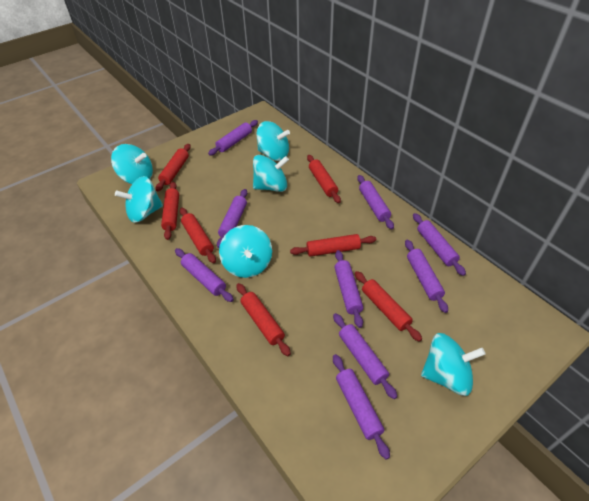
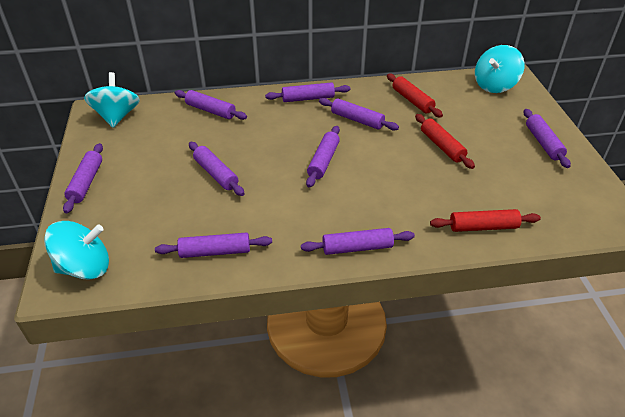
red rolling pin: [156,144,191,191] [161,182,179,240] [180,208,216,263] [236,283,291,356] [290,234,376,257] [307,155,341,203] [355,271,422,342] = 7 -> [387,74,443,118] [415,114,475,169] [430,209,541,232] = 3
turquoise spinning top: [111,144,153,184] [115,176,163,223] [219,225,272,278] [253,155,289,192] [256,121,290,161] [421,333,486,396] = 6 -> [44,221,109,280] [84,72,140,128] [475,45,525,93] = 3

